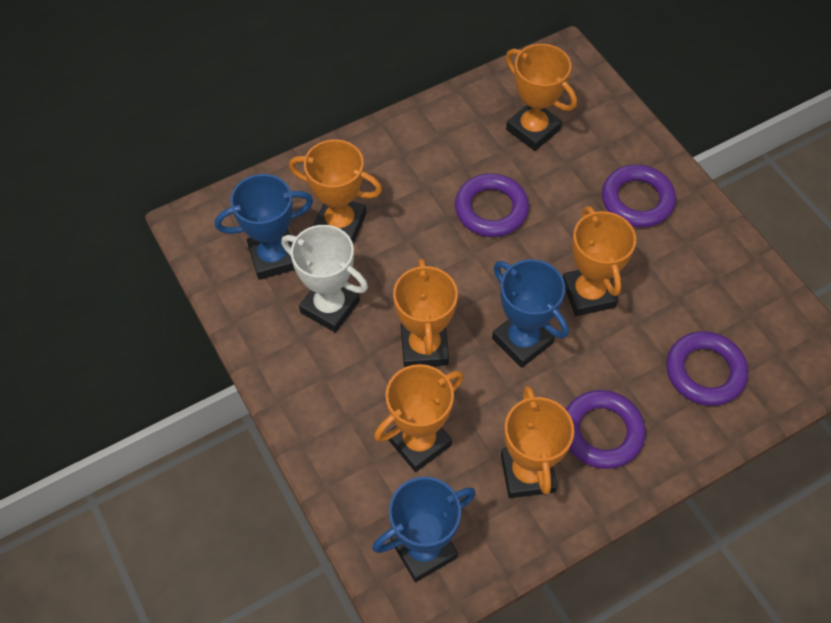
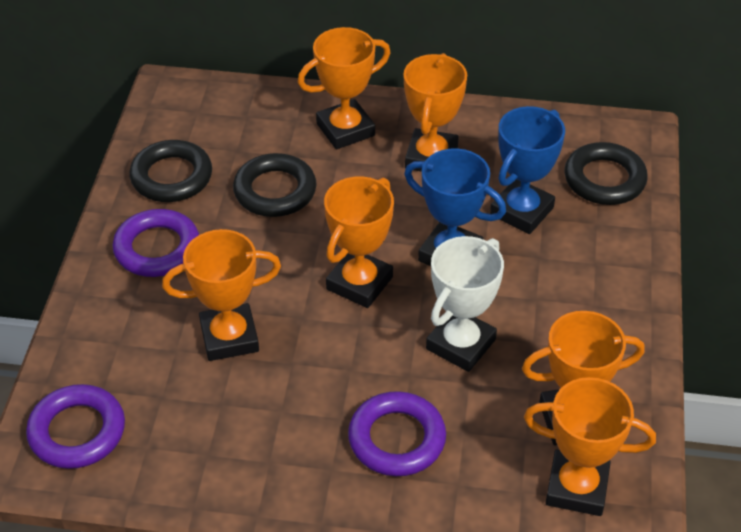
black ring: none = 0 -> [129,140,212,202] [233,153,317,217] [565,142,648,205] = 3
blue trophy: [215,174,313,280] [372,477,476,582] [492,259,569,368] = 3 -> [404,148,506,266] [490,106,565,234] = 2
purple ring: [455,173,529,237] [566,390,645,469] [602,164,676,228] [666,331,748,406] = 4 -> [26,384,125,469] [113,209,199,277] [348,391,446,476] = 3

